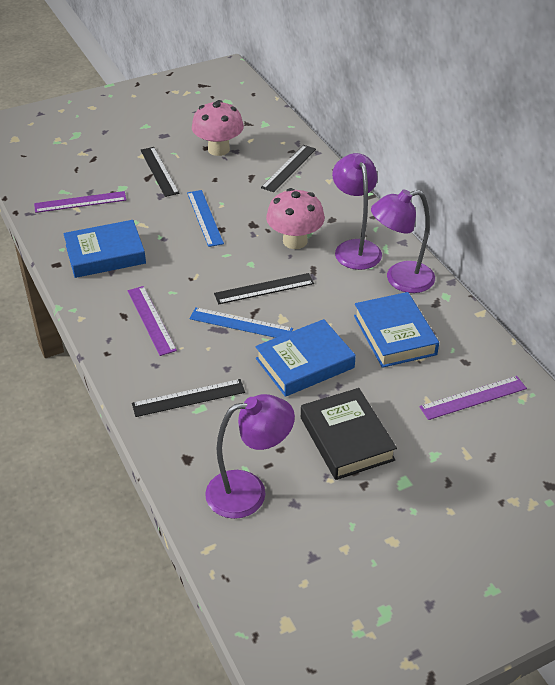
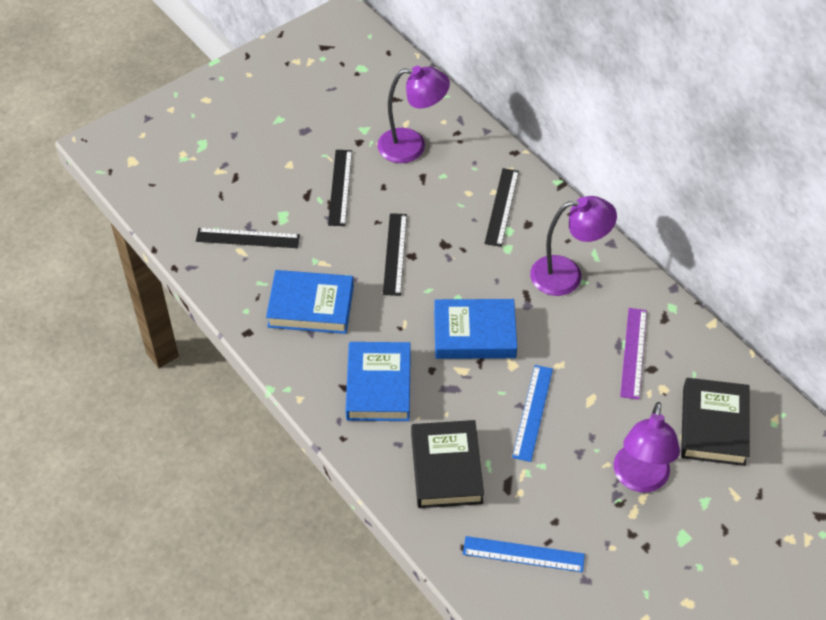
black book: [301,388,397,480] = 1 -> [411,420,484,508] [681,378,749,466] = 2
pink mushroom: [192,100,244,156] [266,188,325,249] = 2 -> none = 0
purple ruler: [34,191,126,213] [127,286,177,356] [419,376,527,420] = 3 -> [620,308,647,400] = 1

